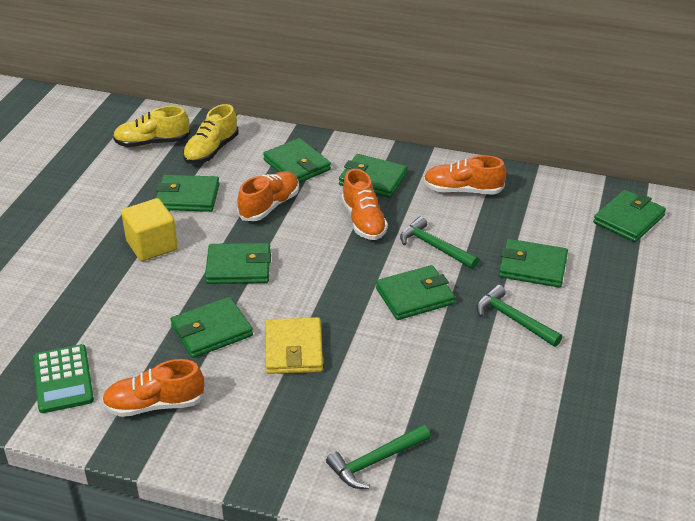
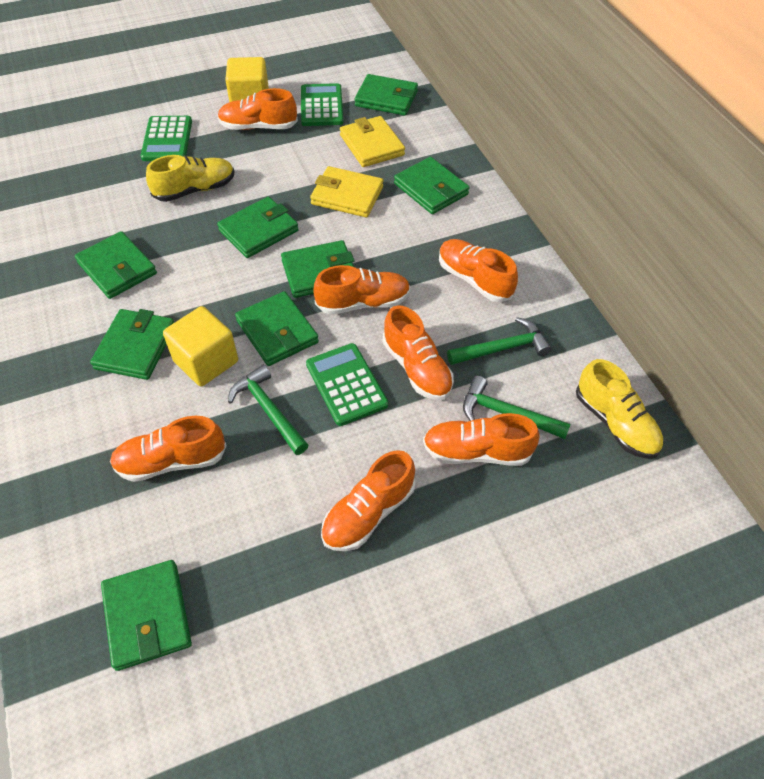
green calculator: [33,344,94,413] = 1 -> [141,116,192,161] [301,83,343,126] [306,343,388,426] = 3
orange shoe: [102,359,205,417] [237,171,299,221] [341,169,388,240] [423,155,506,194] = 4 -> [110,416,227,482] [218,88,298,130] [313,265,411,315] [321,450,415,551] [383,305,454,400] [423,413,539,466] [439,239,518,302] = 7
yellow cube: [121,198,178,261] = 1 -> [163,306,238,386] [225,57,269,102] = 2
yellow wallet: [265,317,323,374] = 1 -> [310,166,383,217] [340,116,405,167] = 2

